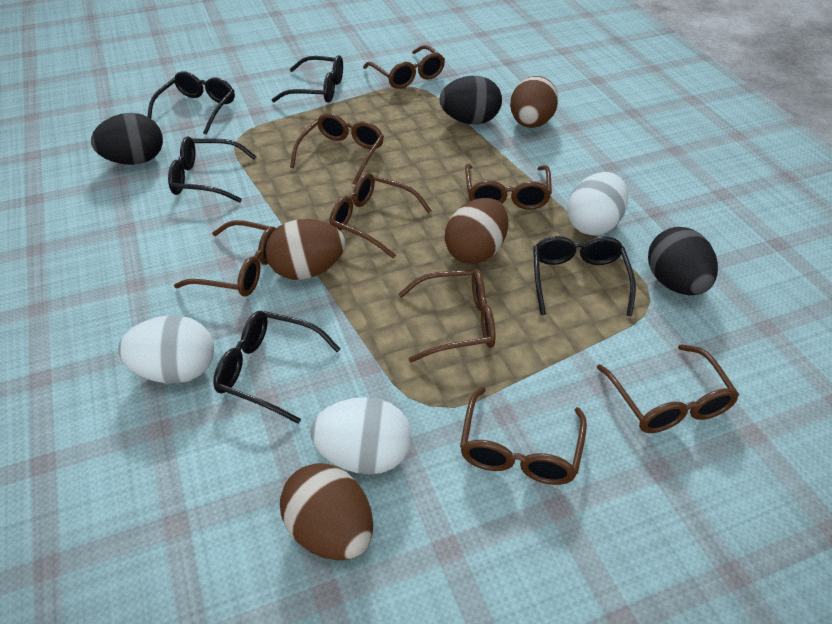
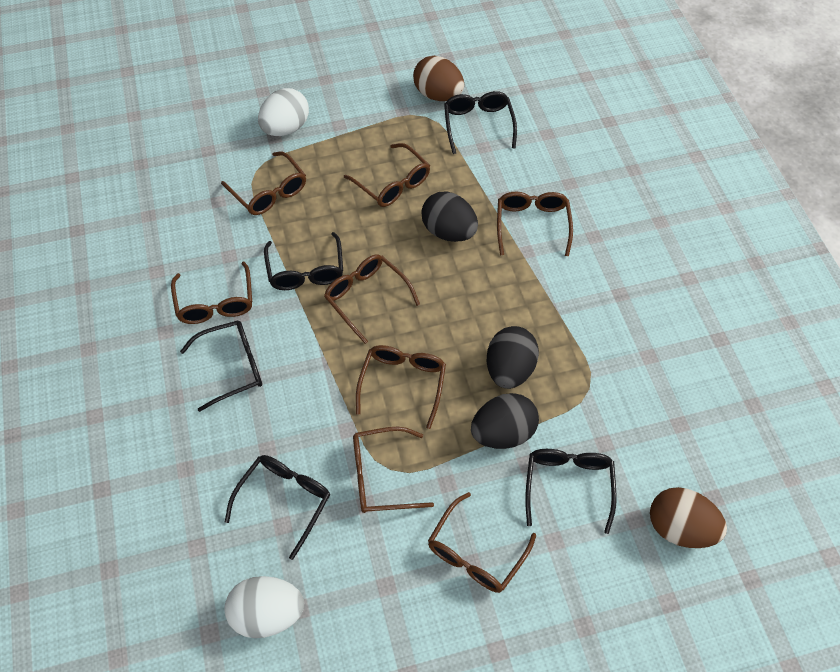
brown egg: [265,219,345,280] [280,463,373,561] [445,198,508,264] [510,76,558,128] = 4 -> [413,56,464,101] [650,487,727,548] = 2
white egg: [118,315,214,384] [311,397,412,474] [567,172,628,235] = 3 -> [224,576,304,638] [258,88,309,136] = 2

